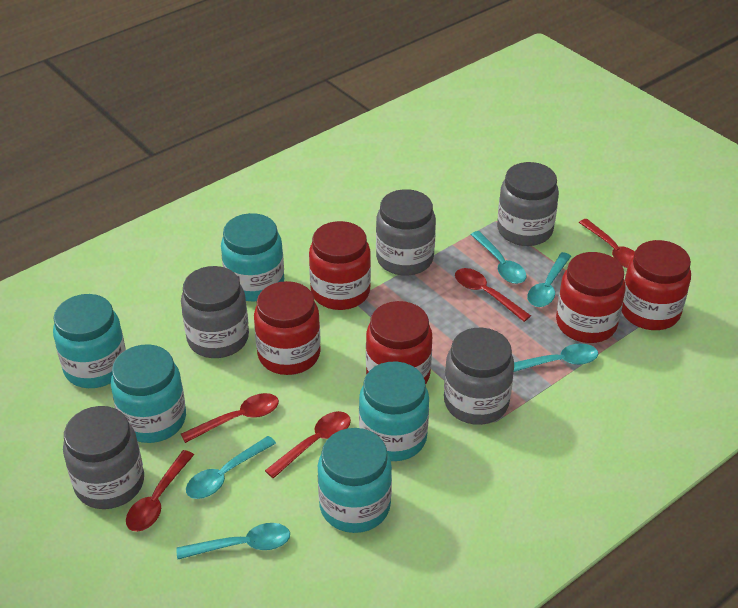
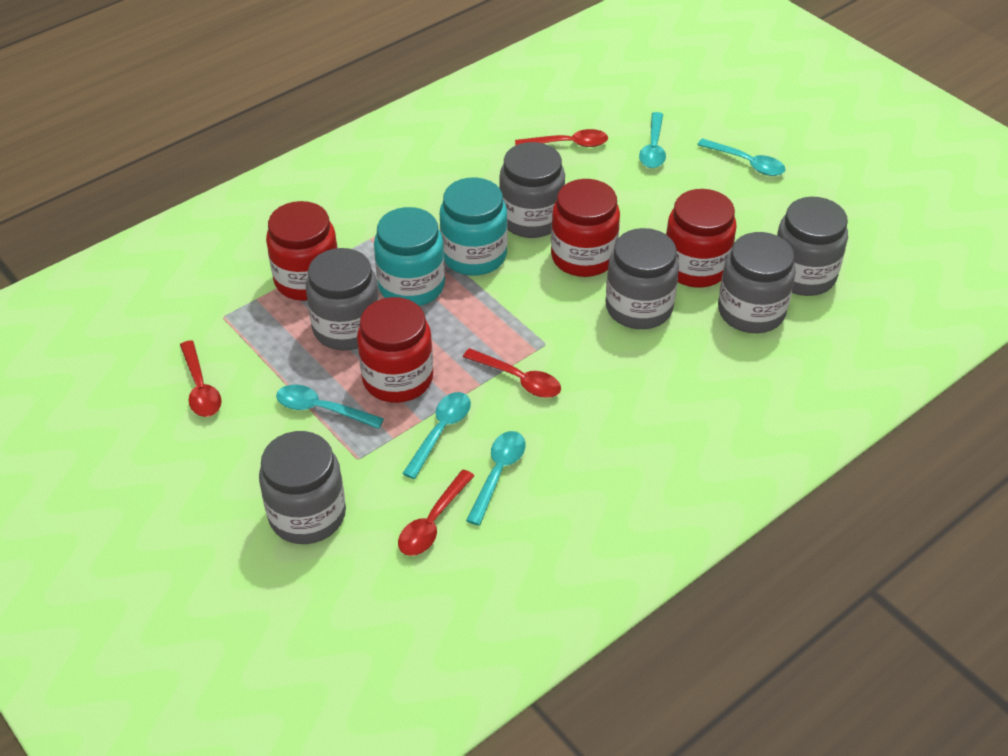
grey jar: [63,406,144,509] [181,266,249,358] [376,189,436,276] [444,328,514,425] [497,162,559,246] = 5 -> [259,431,346,544] [306,248,379,350] [499,142,565,238] [606,228,679,329] [718,232,796,333] [777,197,848,296] = 6
red jar: [254,281,321,375] [309,221,371,310] [366,301,432,384] [556,252,626,343] [621,240,691,330] = 5 -> [266,201,338,301] [357,297,433,403] [551,179,620,277] [666,189,737,287] = 4
red spoon: [126,450,194,532] [181,393,279,443] [265,411,351,479] [455,268,531,322] [579,219,635,268] = 5 -> [180,340,222,417] [398,469,474,556] [463,348,561,398] [515,129,608,147] = 4
turquoise jar: [53,294,126,388] [111,344,186,443] [221,213,284,302] [318,428,392,533] [359,362,429,461] = 5 -> [374,207,445,306] [440,177,507,276] = 2

